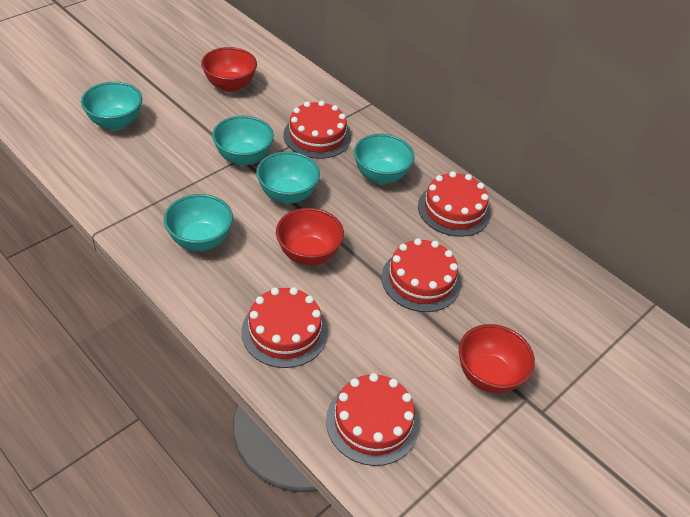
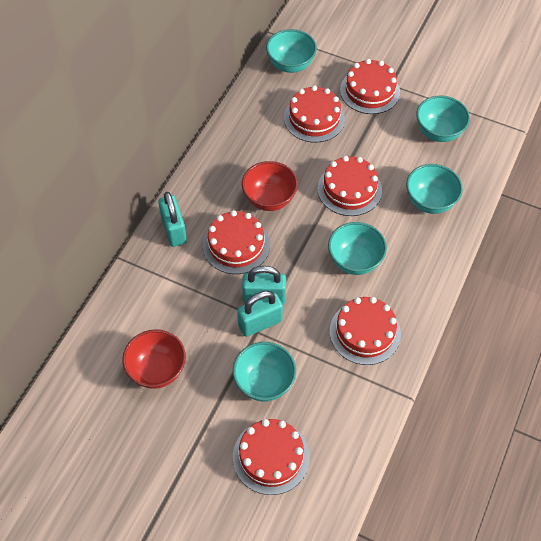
red bowl: [201,47,257,92] [276,208,344,265] [459,324,535,393] = 3 -> [122,329,186,389] [242,161,298,211] = 2
red cake: [241,287,328,368] [283,101,351,159] [326,373,419,466] [381,238,461,312] [418,171,491,237] = 5 -> [203,210,270,274] [233,419,310,495] [284,85,345,143] [317,156,382,216] [330,297,401,365] [340,59,400,114] = 6
turquoise padlock: none = 0 -> [158,192,187,247] [237,291,283,337] [242,266,286,304] = 3

